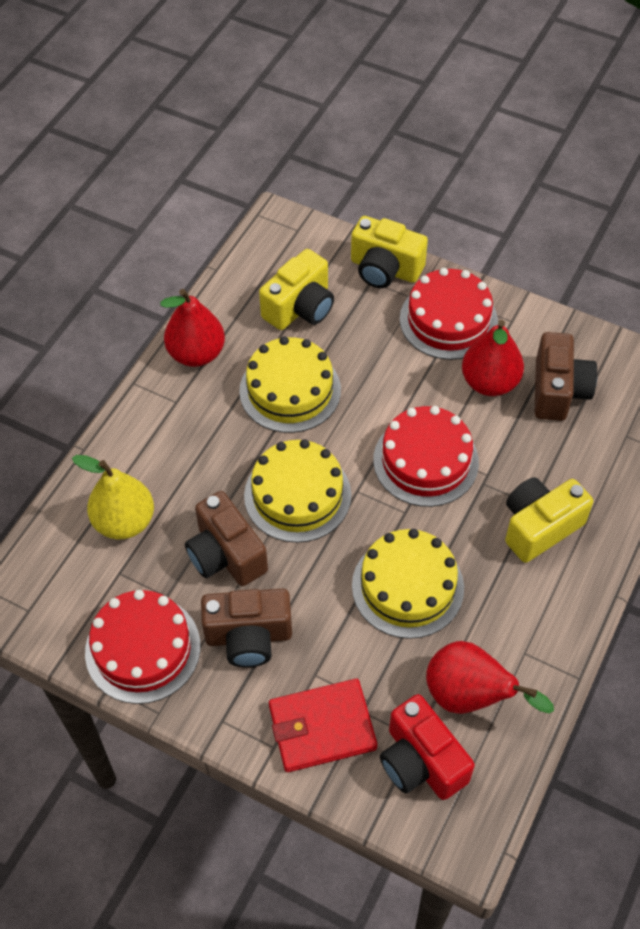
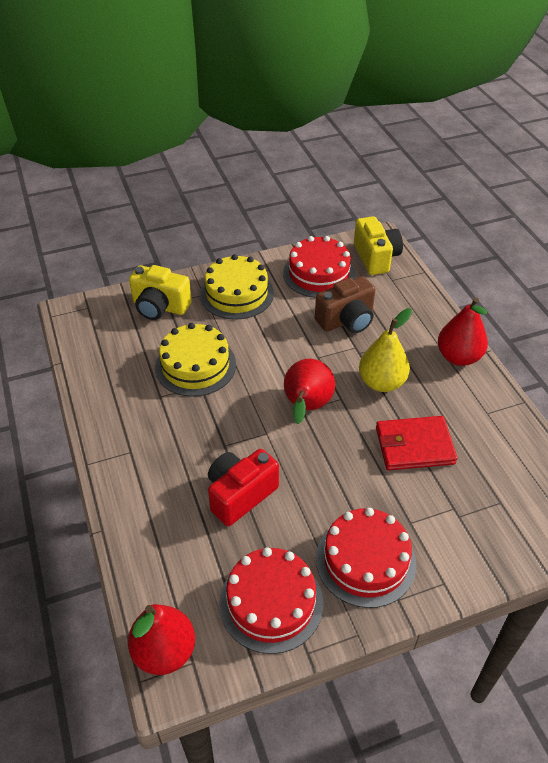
brown camera: [185,491,268,586] [201,588,292,667] [535,332,597,421] = 3 -> [315,276,376,333] = 1
yellow cake: [239,336,341,433] [244,439,351,543] [352,529,464,639] = 3 -> [155,323,236,397] [200,254,274,320] = 2
yellow camera: [259,249,334,330] [351,216,428,288] [505,477,593,563] = 3 -> [129,265,192,320] [354,216,403,275] = 2

